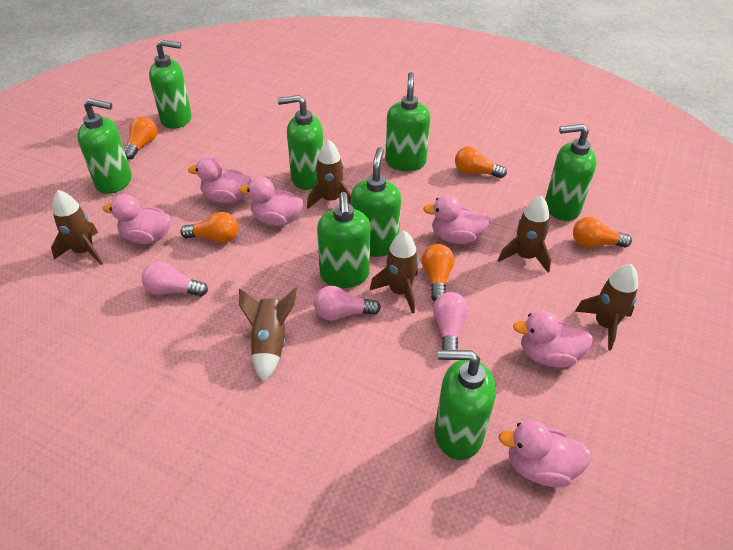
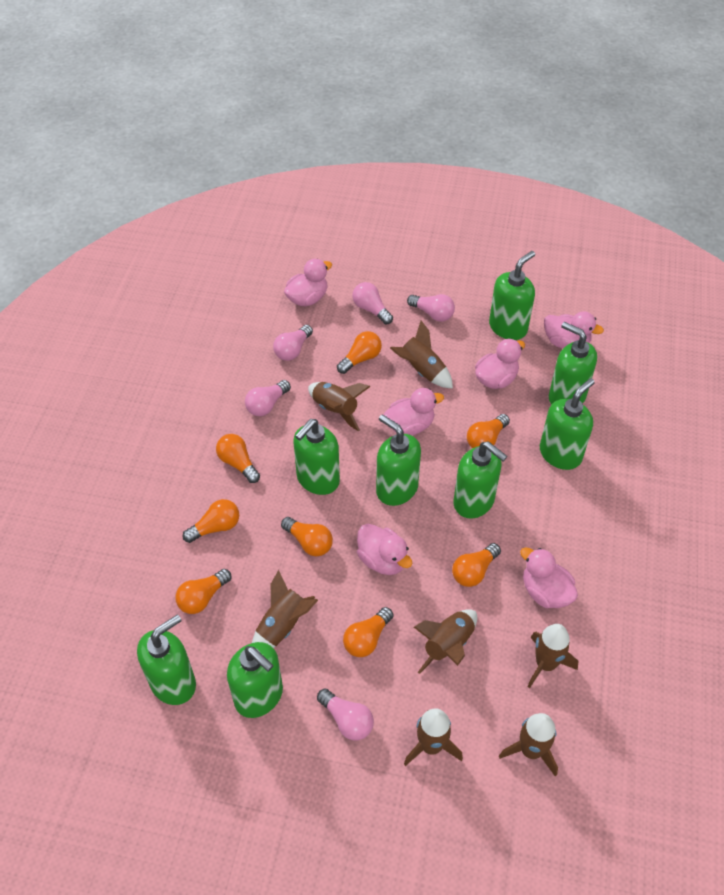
brown rocket: [51,190,103,265] [239,288,297,383] [307,139,351,209] [370,231,419,314] [498,196,551,273] [575,264,638,350] = 6 -> [252,570,318,648] [308,382,370,431] [390,321,453,388] [404,708,463,766] [414,609,477,674] [499,713,558,776] [527,624,578,688] = 7
orange light bulb: [124,117,157,160] [180,212,238,243] [422,244,454,301] [455,146,507,178] [573,216,632,248] = 5 -> [175,569,231,614] [183,499,239,543] [216,434,260,483] [281,517,333,556] [337,331,382,374] [343,607,394,657] [452,543,501,587] [467,414,510,448] = 8
pink light bulb: [142,261,208,297] [314,286,381,321] [433,292,468,350] = 3 -> [245,380,291,416] [273,325,313,361] [317,688,374,740] [352,282,393,324] [407,294,455,322] = 5

